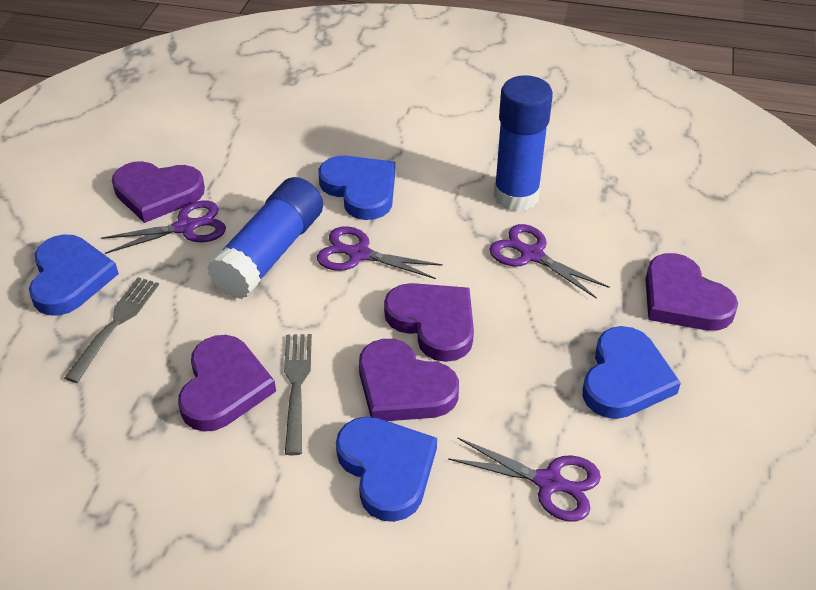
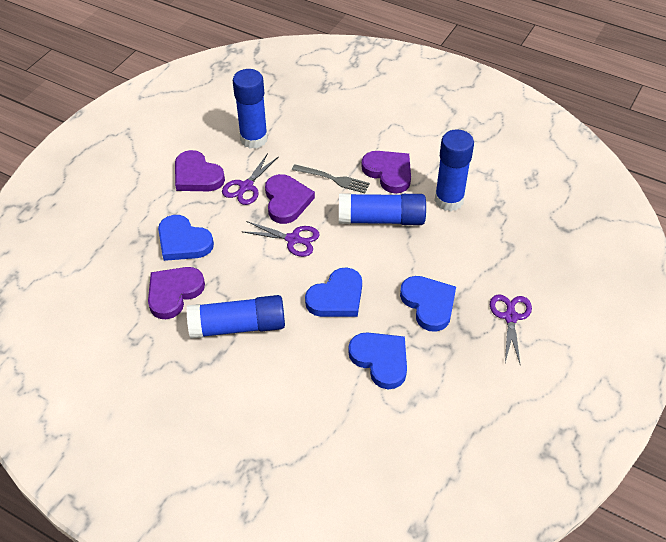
blue glue stick: [207,177,323,299] [494,75,553,212] = 2 -> [186,295,285,339] [233,69,268,149] [339,193,426,225] [434,129,474,211] = 4
grey fork: [65,277,159,383] [284,334,312,455] = 2 -> [292,164,370,193] = 1
purple heart: [112,161,205,223] [178,335,276,432] [359,339,459,421] [384,283,474,362] [645,253,738,331] = 5 -> [148,267,205,319] [175,150,225,191] [265,174,315,224] [362,151,411,194] = 4
purple scissors: [101,201,226,254] [317,226,443,279] [448,437,601,522] [489,224,610,299] = 4 -> [222,153,279,205] [241,221,320,257] [490,294,532,366] = 3

